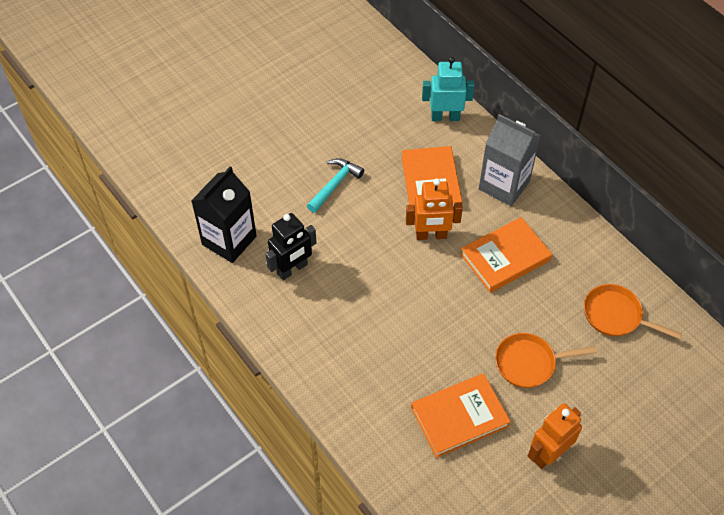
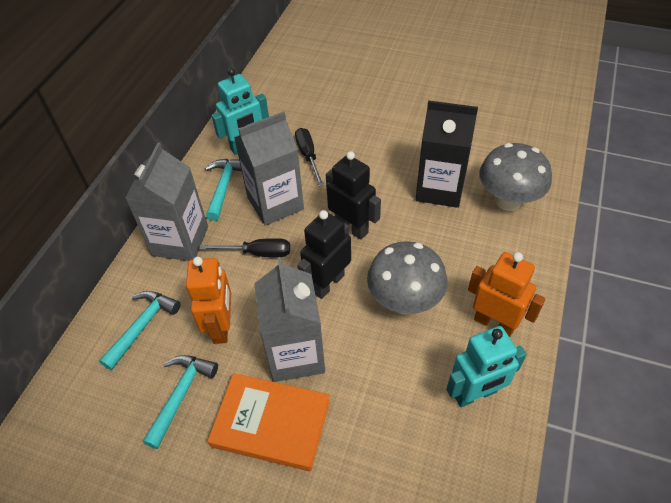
black robot: [265,213,316,280] = 1 -> [297,210,351,299] [326,151,381,240] = 2
black screwdriver: none = 0 -> [199,238,290,257] [295,128,324,186] = 2
grey carton: [479,114,541,206] = 1 -> [125,142,208,261] [234,111,304,226] [254,258,325,382] = 3
grey mushroom: none = 0 -> [367,241,448,314] [479,143,552,211] = 2
orange book: [402,146,462,207] [411,373,511,458] [460,217,552,293] = 3 -> [208,373,330,472] = 1
orange pan: [495,333,597,388] [584,284,682,339] = 2 -> none = 0
turquoise hammer: [307,158,364,213] = 1 -> [99,291,181,370] [143,355,218,449] [205,159,242,221] = 3
turquoise robot: [422,57,475,121] = 1 -> [211,68,269,155] [446,326,527,407] = 2

